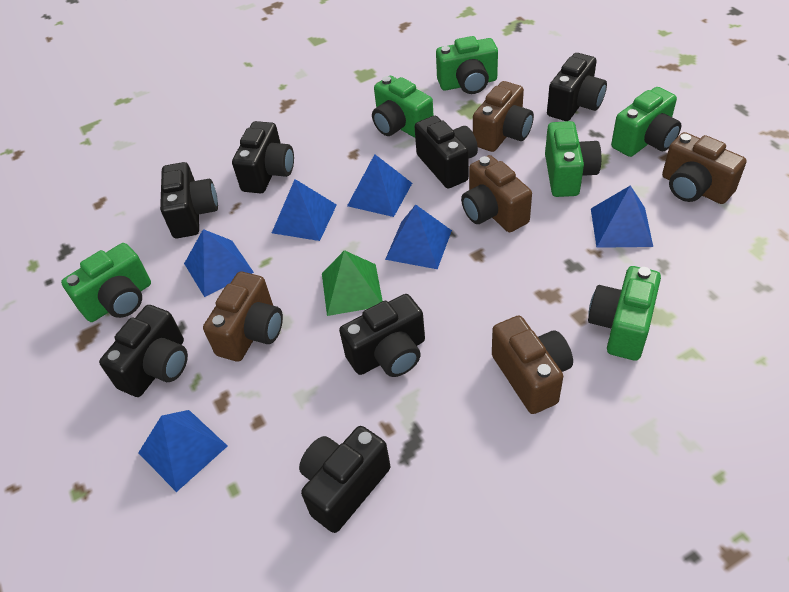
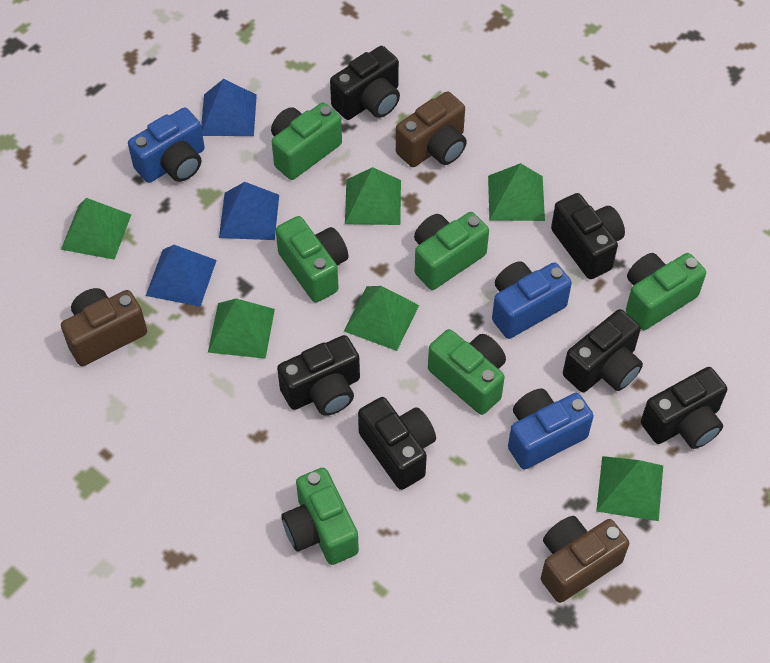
black camera: [99,305,188,397] [160,162,218,238] [232,121,294,193] [299,426,390,533] [339,294,425,377] [415,116,478,188] [547,53,607,121] = 7 -> [277,335,360,416] [330,46,400,120] [358,397,436,490] [551,193,625,279] [563,309,643,392] [641,367,727,449] = 6
blue camera: none = 0 -> [128,108,205,183] [492,261,572,339] [508,388,594,470] = 3
blue pyramid: [138,410,227,492] [184,229,254,297] [272,179,337,241] [347,154,412,217] [385,205,452,269] [591,185,653,248] = 6 -> [146,245,217,307] [201,79,257,136] [219,182,279,240] = 3
brown camera: [203,272,283,362] [461,155,532,232] [473,81,534,152] [492,316,573,414] [662,132,747,204] = 5 -> [61,288,147,366] [396,91,467,167] [541,516,629,603] = 3
green pyramid: [322,250,383,316] = 1 -> [61,198,131,260] [208,298,275,359] [344,286,419,351] [345,167,401,225] [488,163,545,221] [596,456,663,521] = 6

